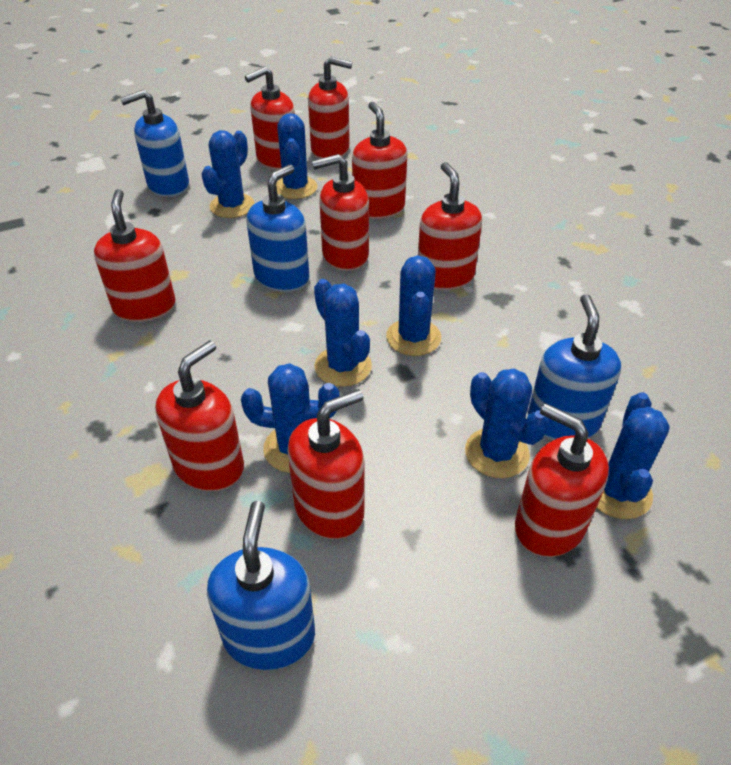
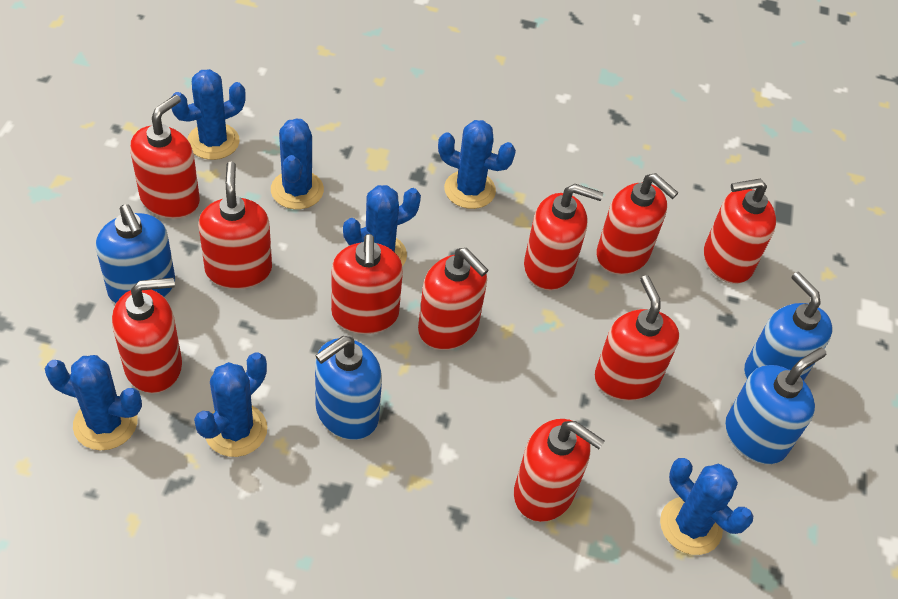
red soap dispenser: [94,189,176,322] [155,340,244,492] [245,66,295,170] [287,389,364,539] [308,57,352,159] [312,154,369,271] [352,102,407,219] [418,162,482,290] [515,403,609,557] = 9 -> [112,278,182,393] [130,95,200,219] [198,162,272,289] [331,234,403,334] [418,248,488,350] [514,419,605,522] [524,184,603,291] [595,275,679,401] [596,173,678,275] [704,179,776,284] = 10

